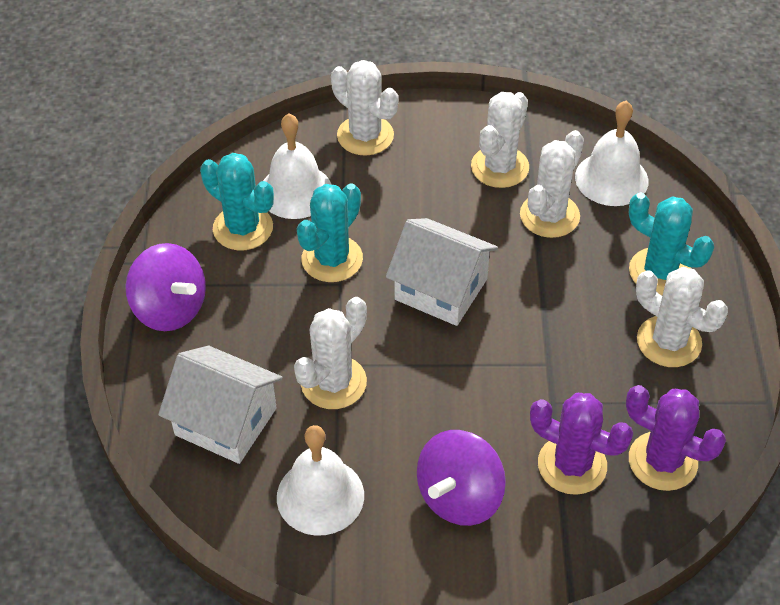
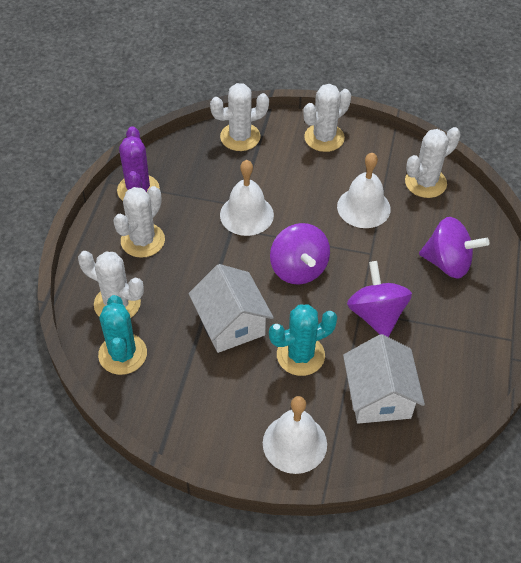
purple cactus: [530,393,633,495] [626,385,726,491] = 2 -> [117,126,160,201] = 1
purple spinning top: [125,243,206,331] [417,430,506,526] = 2 -> [270,223,330,285] [347,261,412,337] [419,217,489,279] = 3
turquoise cactus: [200,153,274,250] [297,184,363,282] [629,192,714,295] = 3 -> [98,295,147,375] [269,304,337,376] = 2

